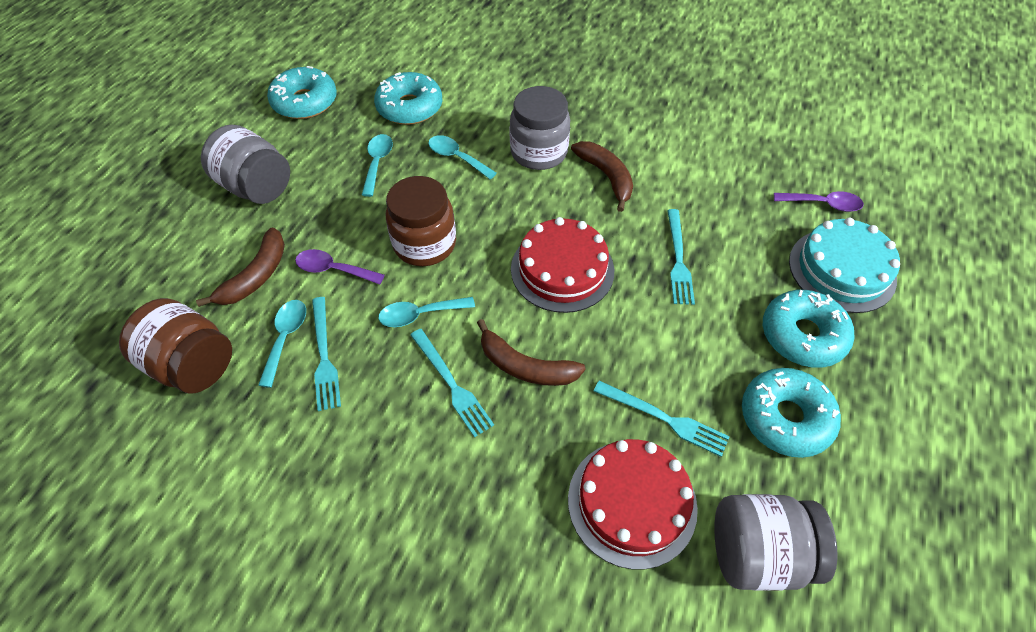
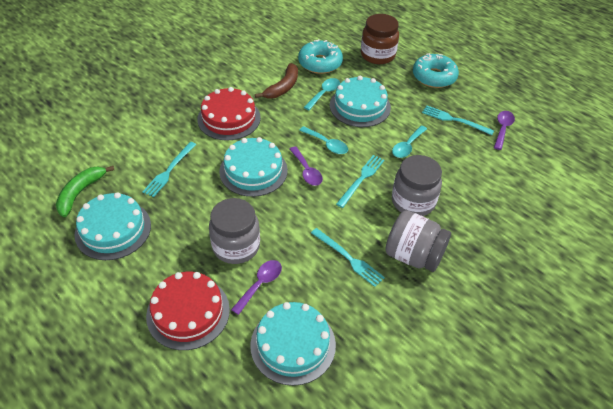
brown banana: [196,227,285,307] [477,319,586,386] [571,141,633,212] = 3 -> [255,63,298,98] = 1
brown jar: [119,298,232,393] [386,176,456,266] = 2 -> [361,14,399,64] = 1
green banana: none = 0 -> [56,166,114,217] = 1
purple spoon: [295,249,385,285] [774,191,864,212] = 2 -> [231,260,282,315] [290,146,323,186] [494,111,515,150] = 3
turquoise cake: [789,218,900,313] = 1 -> [75,192,151,260] [219,137,288,197] [250,302,336,386] [330,76,391,127] = 4
turquoise donut: [267,66,337,119] [374,72,442,125] [742,368,841,458] [763,290,854,368] = 4 -> [298,39,343,74] [413,53,459,88] = 2
turquoise spoon: [258,300,306,388] [362,134,393,197] [378,297,475,327] [428,135,497,180] = 4 -> [299,126,348,154] [304,78,340,110] [392,126,427,158] = 3

